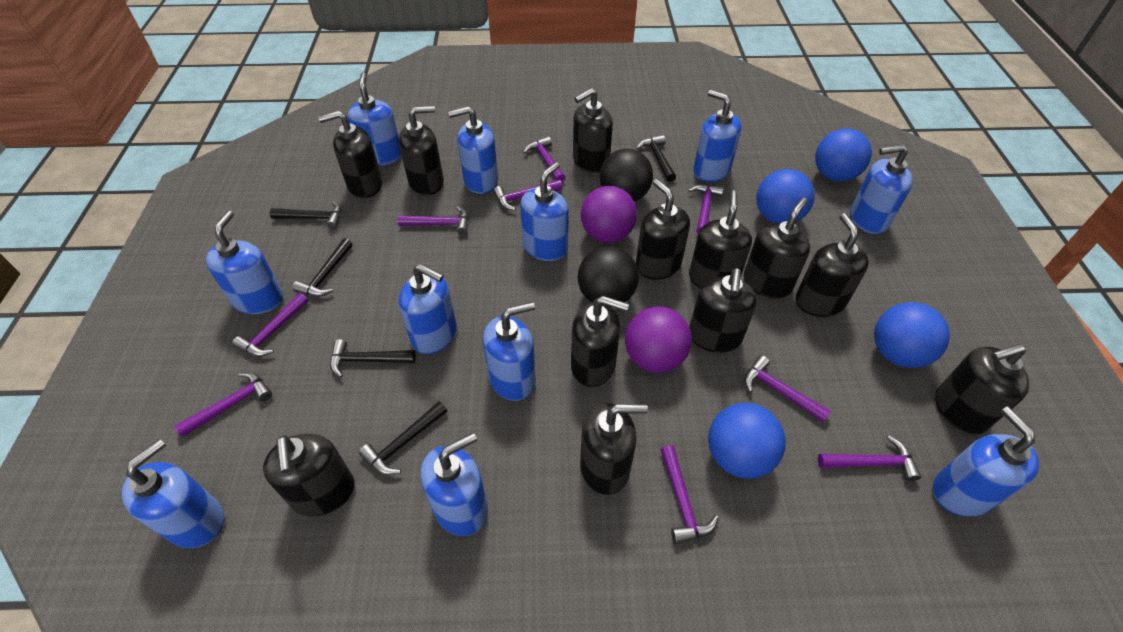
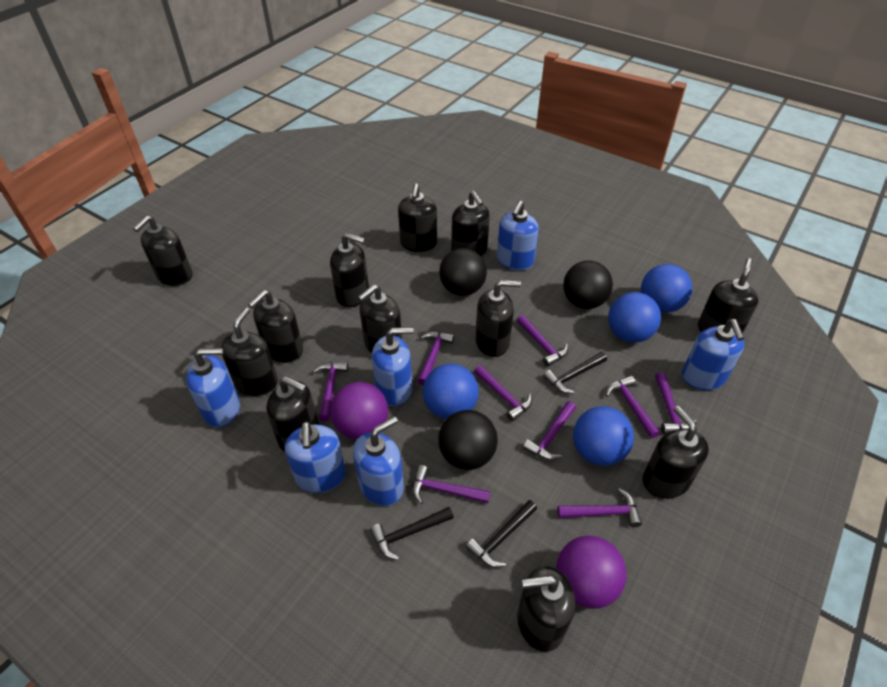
black ball: [578,246,639,303] [600,149,653,201] = 2 -> [438,410,498,470] [439,248,487,296] [563,260,613,309] = 3
black hammer: [270,201,341,229] [292,238,353,297] [330,339,415,378] [359,402,447,475] [636,135,676,182] = 5 -> [370,507,454,560] [466,500,537,568] [543,352,607,394] = 3
blue soap dispenser: [122,439,224,548] [206,211,283,314] [348,73,401,166] [399,264,457,354] [420,432,488,536] [448,106,498,194] [483,302,536,401] [520,162,569,261] [693,90,742,182] [850,145,913,234] [933,406,1039,517] = 11 -> [186,348,240,427] [285,421,346,493] [353,416,404,506] [372,327,414,406] [497,201,539,270] [682,319,744,390] = 6

